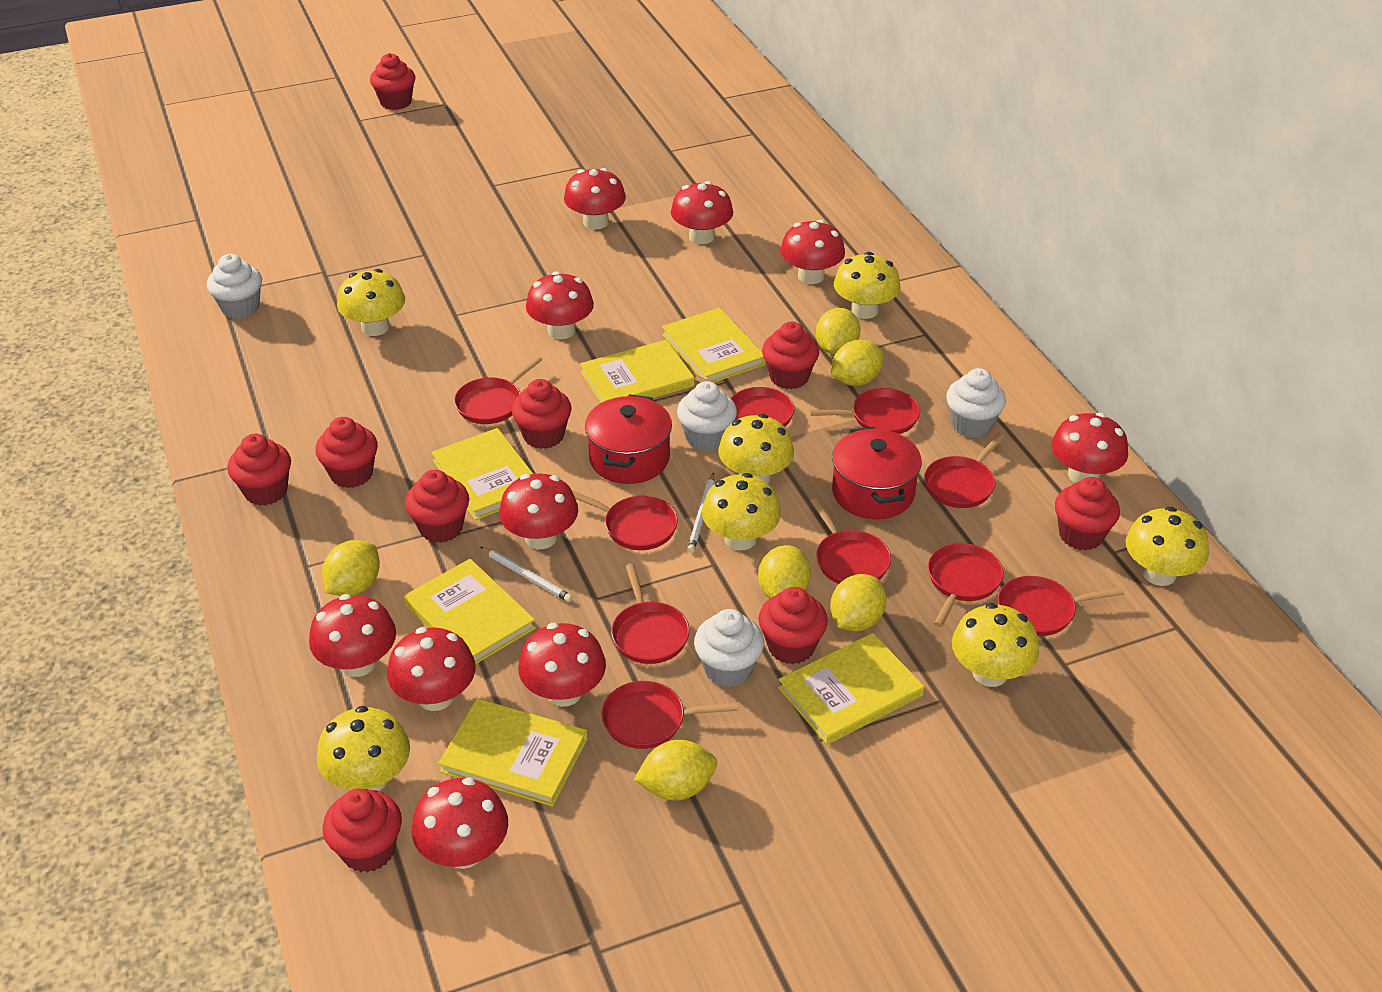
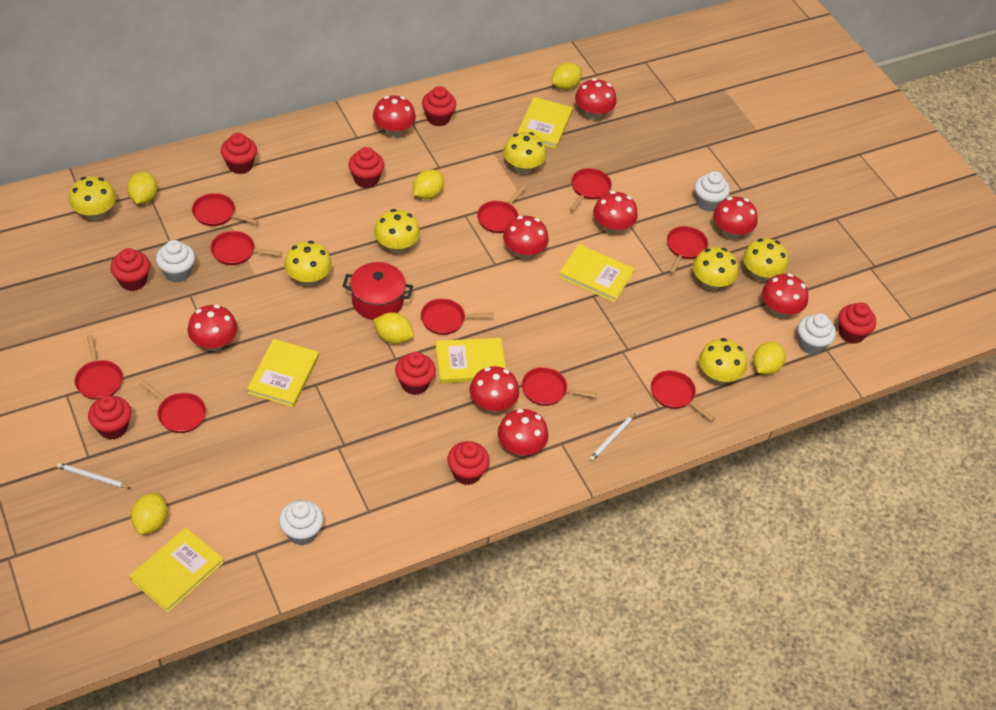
red cupcake: [228,434,291,506] [315,417,378,488] [323,788,402,873] [370,53,415,110] [405,470,469,543] [512,379,572,449] [758,587,828,664] [762,322,819,389] [1055,477,1120,551] = 9 -> [88,395,131,440] [110,248,150,291] [221,133,257,174] [348,147,385,188] [395,352,436,395] [422,86,456,126] [447,441,490,485] [838,302,876,344] = 8
red mushroom: [309,594,396,677] [387,627,476,711] [412,778,508,869] [499,473,578,549] [518,623,606,707] [526,271,594,339] [564,168,626,229] [671,181,733,244] [780,220,845,284] [1051,413,1128,483] = 10 -> [187,305,238,351] [373,95,416,137] [470,366,519,413] [498,409,549,456] [503,216,549,259] [575,78,616,120] [593,191,638,235] [713,197,758,239] [762,273,808,318] = 9
red pot: [585,394,672,484] [832,427,922,519] = 2 -> [343,262,413,320] = 1
yellow book: [404,559,536,665] [431,428,534,520] [438,698,588,807] [580,340,695,403] [662,308,766,383] [778,633,924,745] = 6 -> [129,527,224,613] [247,339,319,407] [436,338,506,383] [517,97,573,149] [558,244,634,302] = 5

